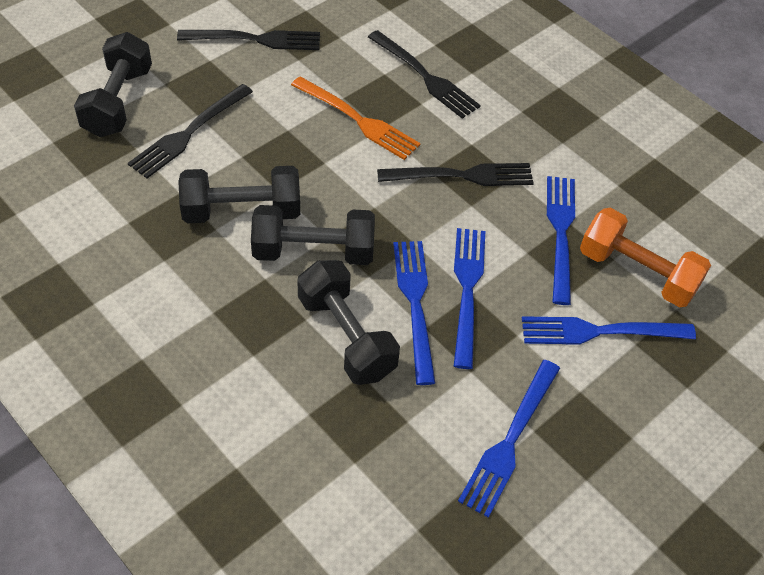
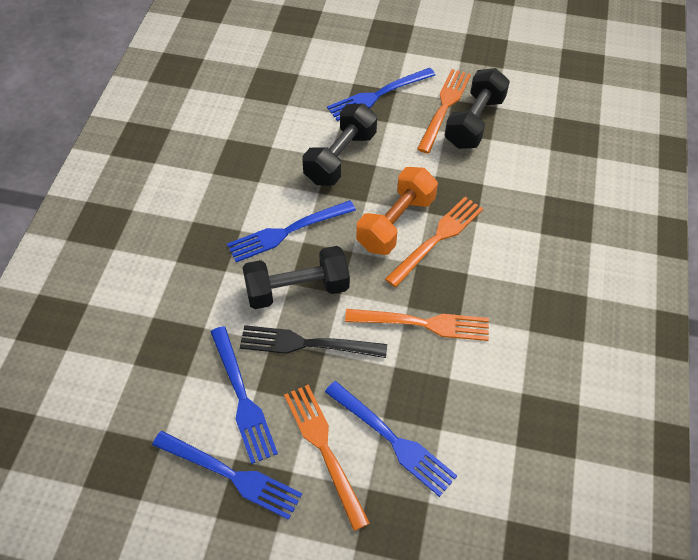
black dumbbell: [74,32,152,137] [178,166,300,223] [251,205,375,265] [297,260,400,385] = 4 -> [242,246,350,309] [302,103,377,186] [445,68,510,149] = 3
black fork: [128,84,253,178] [177,30,320,50] [368,30,481,119] [377,163,534,186] = 4 -> [240,325,387,358] = 1
orange fork: [291,77,421,160] = 1 -> [284,385,370,531] [345,309,489,341] [385,197,483,287] [417,69,471,153] = 4

